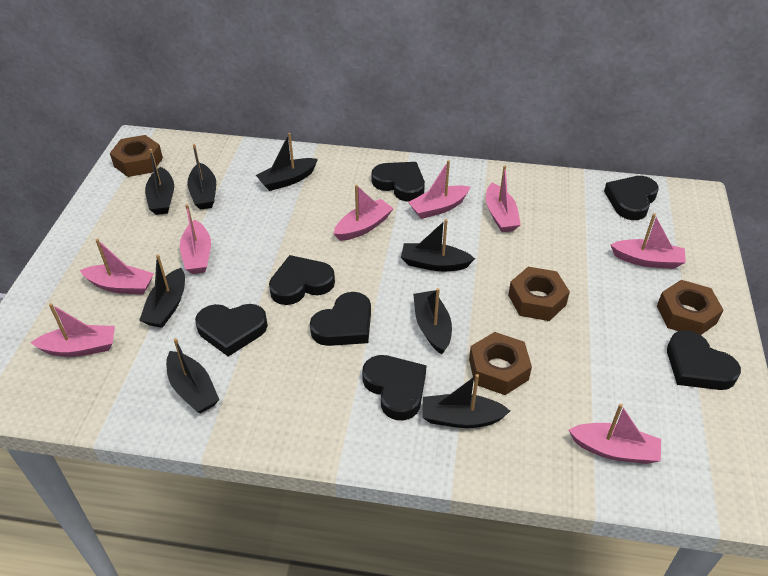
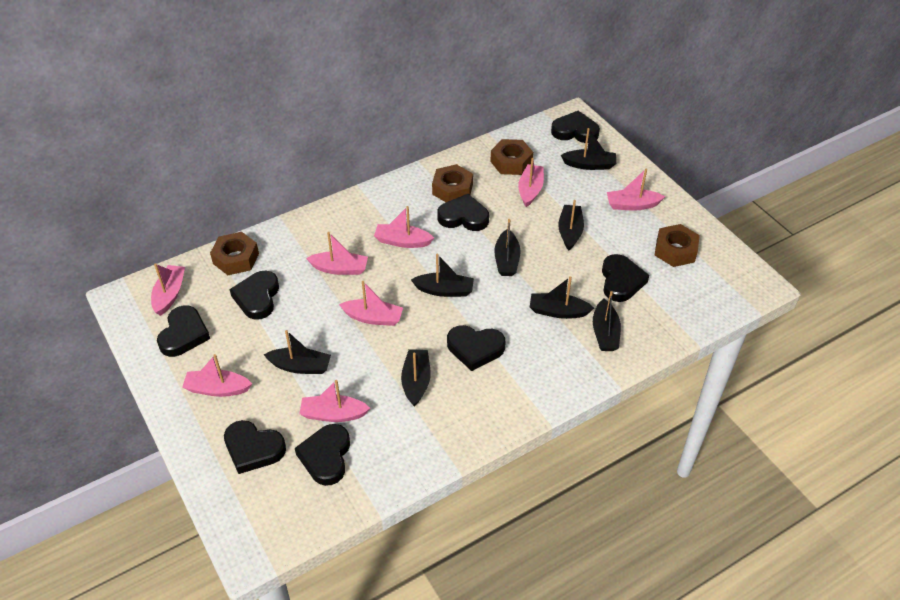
black heart: [195,304,268,357] [269,255,335,305] [310,292,371,346] [362,355,426,420] [371,162,425,201] [604,176,659,220] [667,330,741,390] = 7 -> [157,305,210,357] [224,420,286,474] [229,271,279,320] [295,424,350,486] [437,194,489,231] [447,325,506,371] [551,111,600,143] [602,254,649,302] = 8

